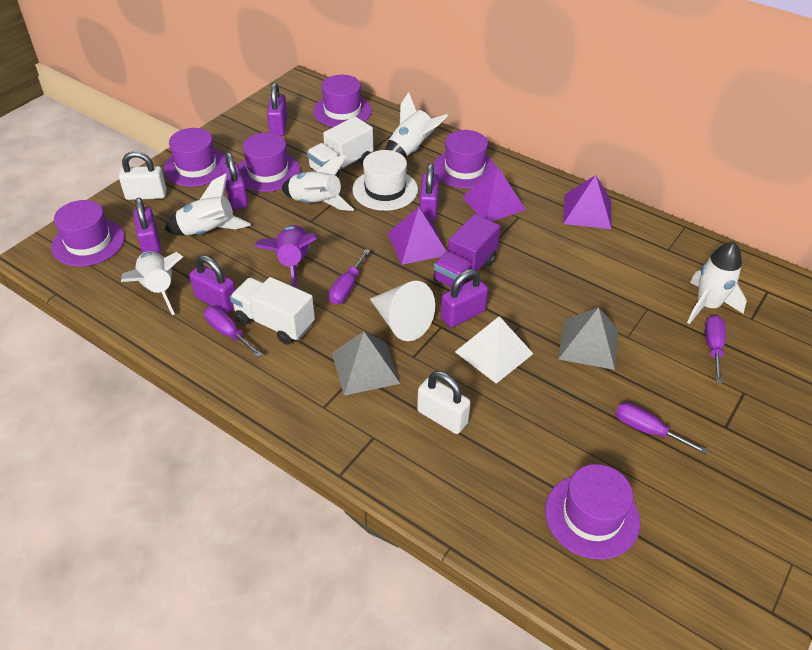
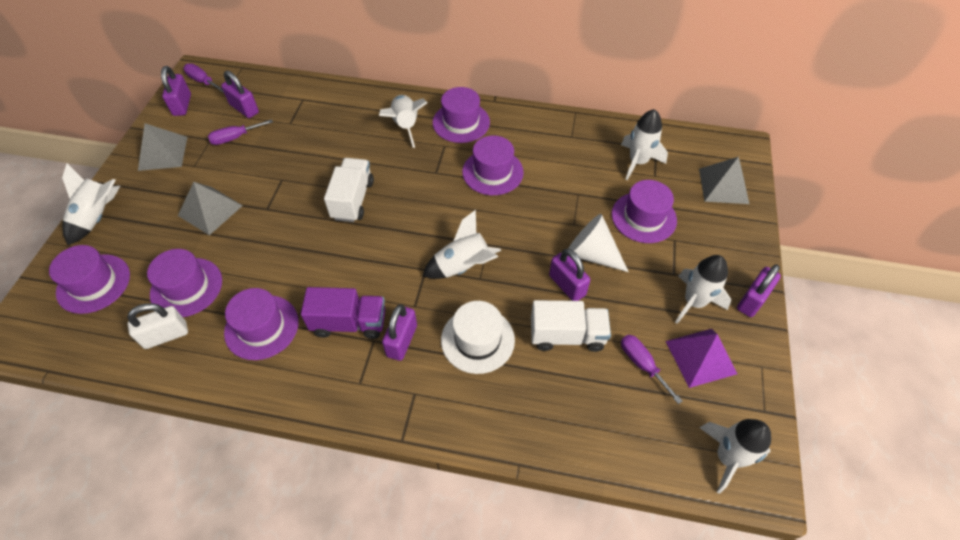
grey pyramid: [332,332,400,396] [558,307,618,370] = 2 -> [138,123,187,171] [178,182,243,235] [699,157,749,204] = 3
purple padlock: [133,198,161,254] [189,255,236,313] [221,152,248,210] [267,83,288,136] [419,163,439,222] [441,269,488,328] = 6 -> [161,66,191,116] [221,71,259,118] [382,304,417,361] [549,249,590,301] [737,264,781,317] = 5
purple pyramid: [388,207,447,265] [462,167,526,222] [563,175,612,229] = 3 -> [665,329,737,388] = 1
purple rocket: [254,225,317,288] = 1 -> none = 0
purple screwdriver: [204,306,263,357] [329,249,370,305] [615,402,708,455] [705,315,726,383] = 4 -> [183,63,224,93] [208,119,273,145] [621,335,682,404] = 3
white padlock: [119,151,167,200] [417,371,471,434] = 2 -> [127,303,188,349] = 1
white pyramid: [455,316,533,384] = 1 -> none = 0
white rocket: [121,251,183,315] [165,173,251,236] [282,155,354,211] [385,92,448,158] [687,242,747,324] = 5 -> [62,163,120,245] [379,95,428,148] [423,210,501,279] [621,109,668,180] [675,255,731,324] [700,419,771,494] = 6

